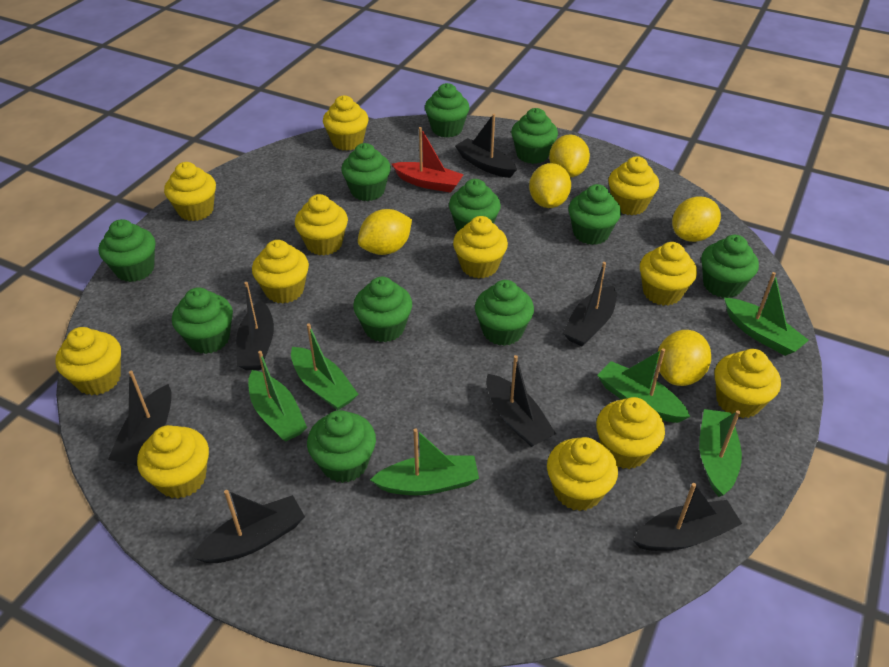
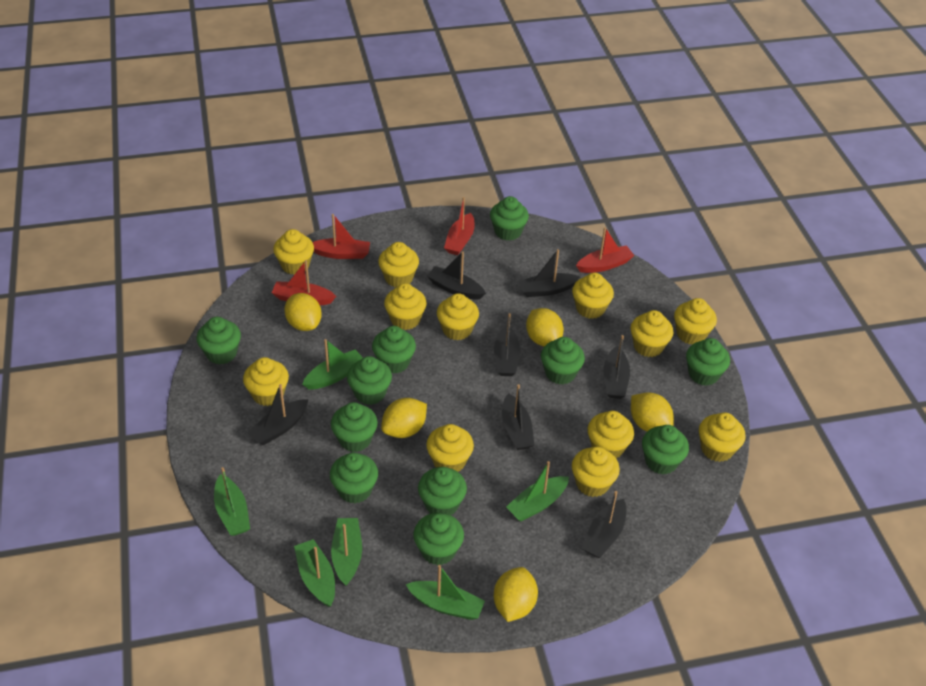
red boat: [392,127,464,193] = 1 -> [272,260,336,305] [313,214,370,259] [444,197,475,255] [576,227,634,273] = 4

